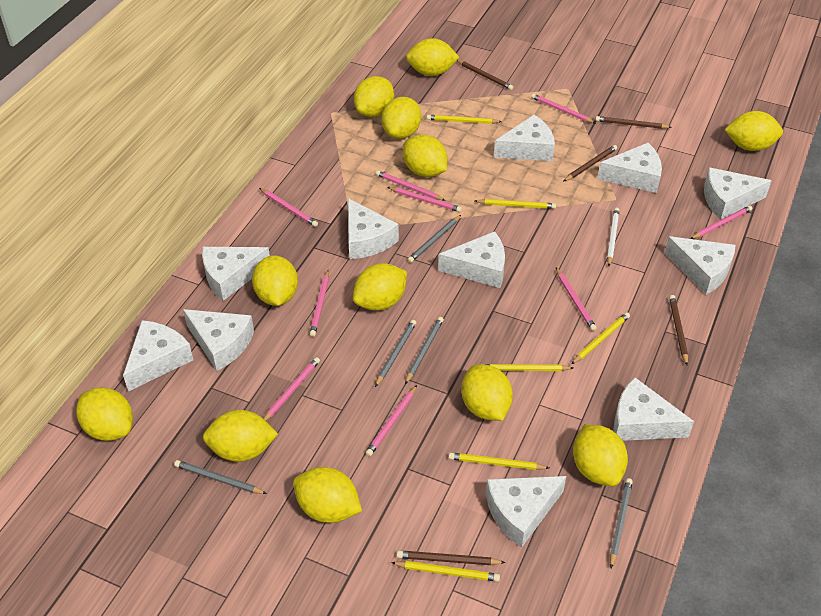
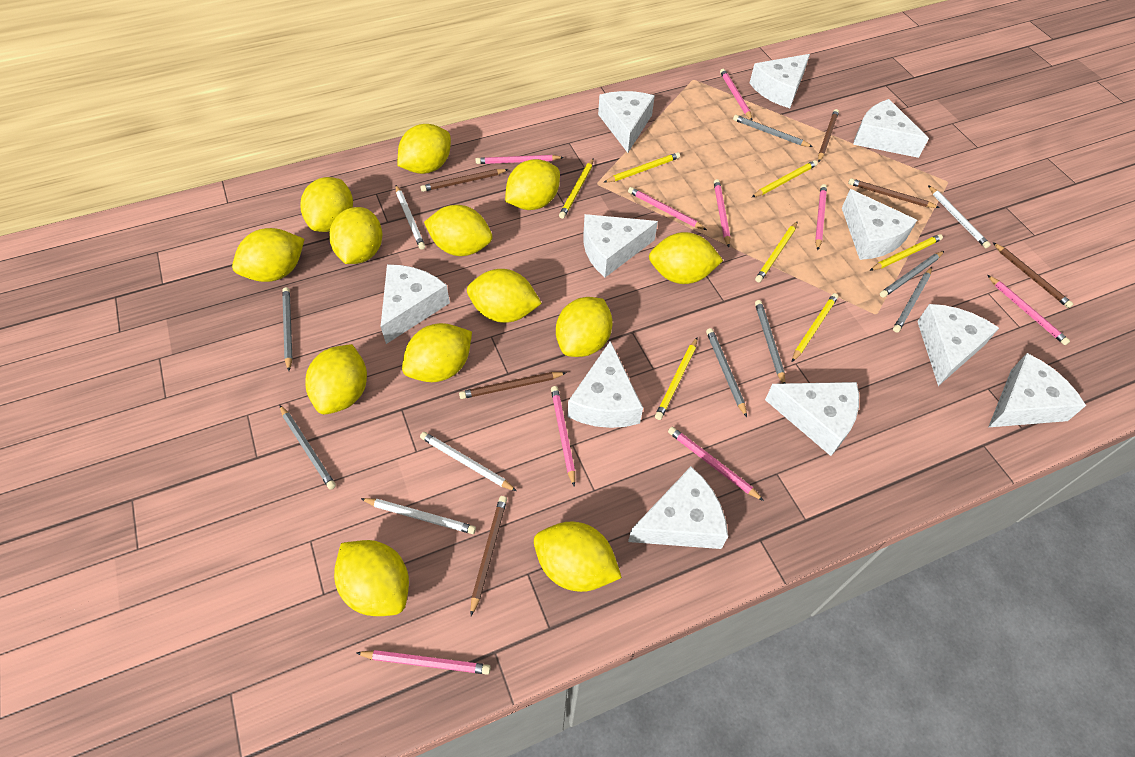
brown pencil: [397,550,506,565] [457,60,513,90] [563,145,617,182] [595,116,672,129] [669,295,688,365] = 5 -> [420,169,509,192] [459,372,566,399] [470,496,507,616] [818,109,839,162] [848,178,940,208] [993,242,1073,308] = 6
grey pencil: [174,460,267,494] [375,320,416,387] [405,317,444,384] [408,215,461,263] [610,478,633,568] = 5 -> [280,405,336,490] [282,287,293,371] [706,328,747,417] [733,115,813,147] [755,300,785,384] [880,251,944,298] [893,267,932,333] = 7
white pencil: [607,208,620,266] = 1 -> [361,498,476,534] [396,185,425,250] [420,432,517,491] [928,185,991,248] = 4
yellow lemon: [76,387,133,441] [203,410,278,462] [252,255,298,306] [293,467,362,523] [353,263,407,311] [354,76,394,117] [382,97,421,139] [403,135,447,177] [406,38,459,76] [461,364,513,421] [573,424,628,486] [725,111,783,151] = 12 -> [232,228,305,282] [301,177,353,232] [305,344,367,414] [329,207,382,264] [334,540,409,616] [397,124,451,174] [402,323,472,382] [424,205,492,256] [467,269,542,323] [505,159,560,210] [534,522,622,592] [556,297,613,357] [649,232,723,284] = 13
yellow pencil: [391,561,500,582] [427,115,502,124] [448,452,549,470] [475,199,556,209] [484,364,573,371] [571,312,630,364] = 6 -> [559,158,594,219] [603,152,680,183] [655,337,698,420] [752,160,818,197] [755,221,798,283] [792,293,838,362] [869,234,943,271] = 7

